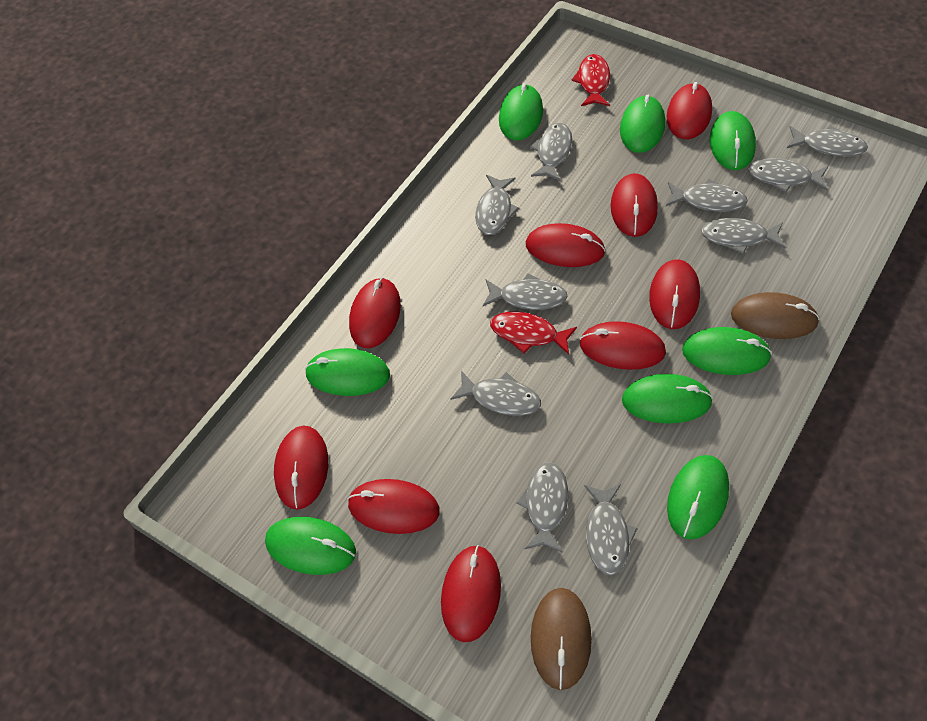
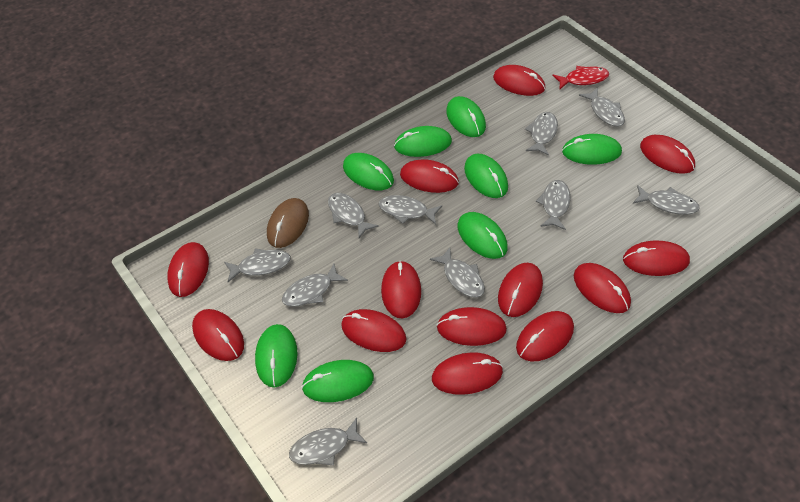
brown mouse: [531,588,592,690] [731,292,820,339] = 2 -> [267,198,309,248] = 1
red fish: [490,312,577,355] [571,54,610,106] = 2 -> [552,66,609,89] = 1
red mouse: [274,426,328,510] [348,479,440,534] [349,277,401,348] [441,545,501,642] [526,223,606,267] [580,321,666,370] [611,173,658,237] [649,259,700,329] [667,82,712,139] = 9 -> [167,242,209,297] [192,309,244,361] [341,309,406,352] [381,260,421,319] [400,159,459,193] [432,352,503,395] [437,307,507,346] [493,65,546,96] [498,263,543,317] [516,311,574,362] [574,263,631,313] [623,240,690,276] [640,135,695,174] = 13

